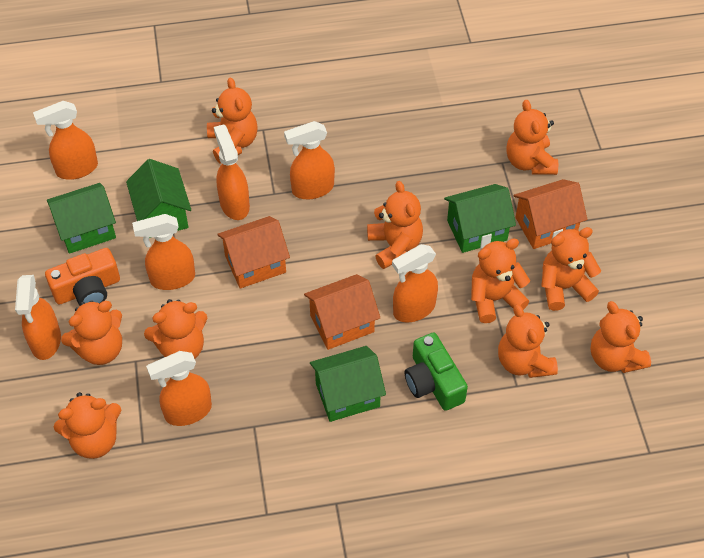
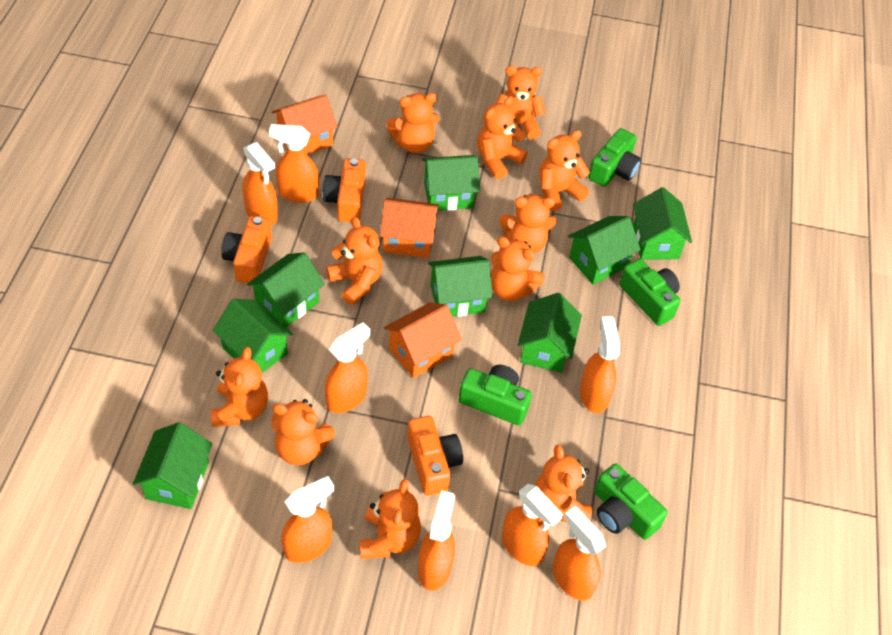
green camera: [404,333,468,411] = 1 -> [458,365,532,425] [588,128,641,187] [594,463,667,540] [619,259,680,326] = 4
green house: [47,183,116,254] [126,159,191,238] [310,346,386,422] [444,184,516,253] = 4 -> [133,422,213,509] [213,299,293,373] [247,252,325,327] [422,155,480,211] [428,256,493,317] [518,293,582,373] [568,216,641,285] [633,187,692,260] = 8
orange camera: [45,248,120,306] = 1 -> [221,216,272,283] [323,158,366,222] [407,416,463,496] = 3
orange spray bottle: [15,275,61,360] [33,101,98,180] [132,214,195,290] [146,351,212,426] [214,124,250,220] [284,121,335,199] [392,244,438,322] = 7 -> [242,142,278,225] [269,124,319,203] [281,476,334,563] [325,322,371,413] [418,490,455,591] [502,484,563,566] [553,506,606,601] [580,317,620,413] = 8
orange teddy bear: [54,392,121,459] [61,300,122,365] [144,299,207,359] [207,78,258,164] [367,181,423,269] [471,239,530,323] [498,304,558,378] [506,100,558,175] [541,227,601,311] [590,301,651,373] = 10 -> [211,347,268,427] [272,399,336,465] [326,217,383,305] [360,479,421,559] [386,93,439,153] [477,96,528,179] [491,236,545,301] [496,66,546,139] [499,194,556,254] [534,445,592,522] [539,130,590,211] = 11

